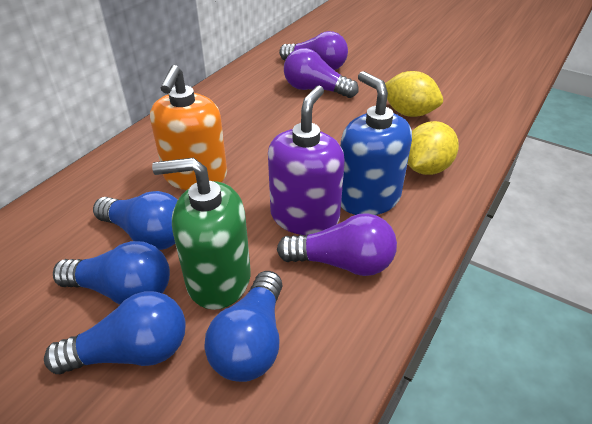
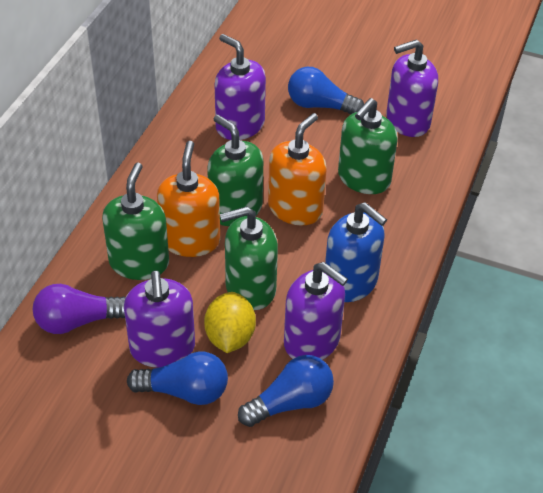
blue light bulb: [44,291,186,374] [53,241,170,305] [93,191,178,250] [204,271,282,382] = 4 -> [127,352,228,405] [238,355,334,427] [288,67,364,114] = 3
green soap dispenser: [152,157,251,310] = 1 -> [102,162,169,280] [207,115,263,226] [220,206,278,310] [338,98,398,194] = 4
orange soap dispenser: [150,65,227,190] = 1 -> [157,141,220,257] [268,113,327,225] = 2
purple light bulb: [277,213,397,276] [279,31,348,70] [284,48,359,98] = 3 -> [33,284,126,334] = 1
purple soap dispenser: [268,86,345,235] = 1 -> [124,270,195,368] [214,34,266,140] [284,262,348,360] [386,39,438,137] = 4
yellow lemon: [385,71,443,117] [407,121,459,175] = 2 -> [204,292,256,353] = 1

